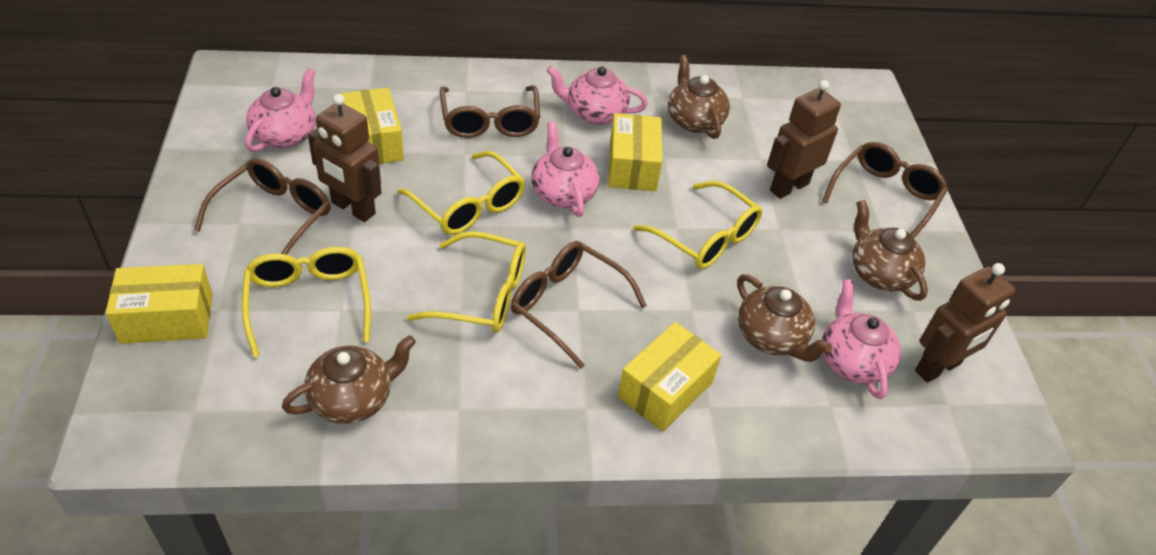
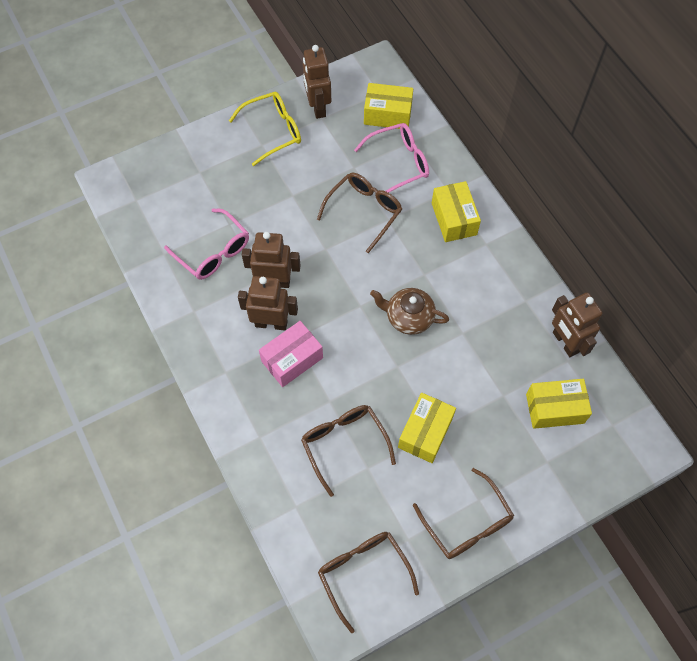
brown robot: [308,94,381,222] [767,80,841,199] [915,263,1015,383] = 3 -> [238,276,298,330] [242,232,301,288] [303,45,331,119] [552,293,602,357] = 4
brown teapot: [282,335,416,424] [668,55,730,139] [737,274,832,362] [852,200,928,301] = 4 -> [370,288,449,335] = 1
pink box: none = 0 -> [259,321,323,387] = 1
pink glasses: none = 0 -> [164,209,249,280] [354,123,429,193] = 2
pink teapot: [245,68,315,152] [531,121,599,217] [547,66,648,125] [822,279,901,399] = 4 -> none = 0
yellow glasses: [242,247,371,357] [397,151,525,235] [407,231,526,333] [633,181,762,269] = 4 -> [229,92,301,166] = 1

